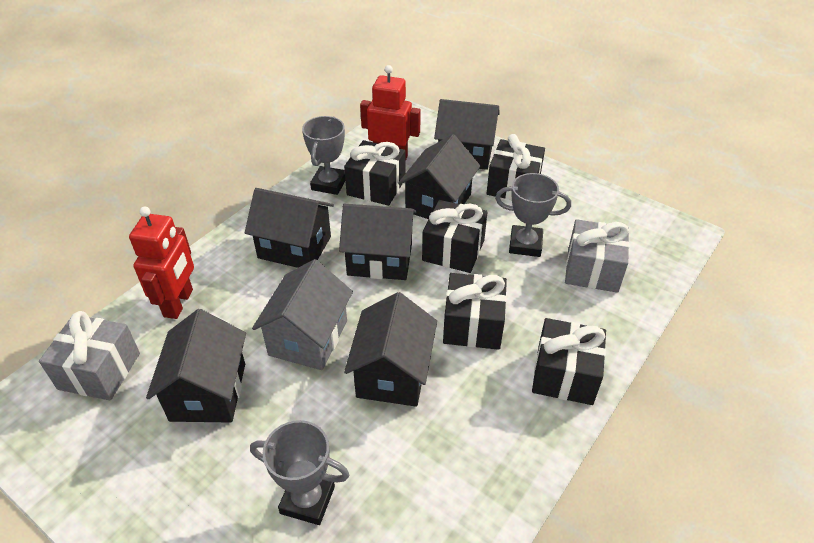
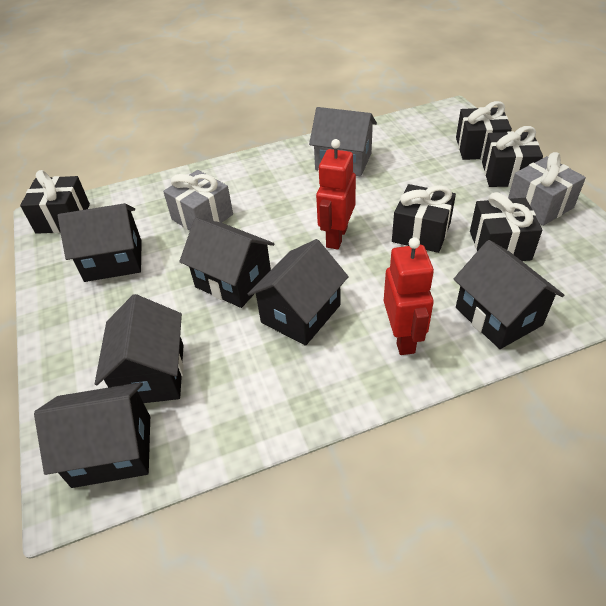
grey trophy: [250,420,349,525] [302,116,345,195] [495,173,571,257] = 3 -> none = 0

